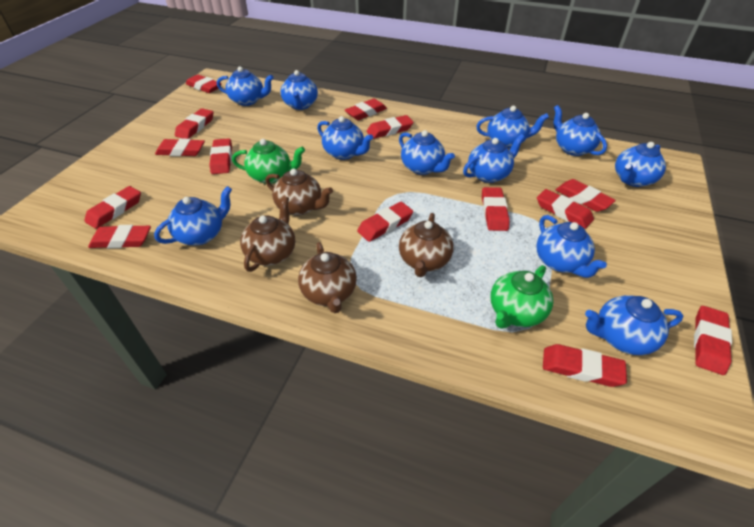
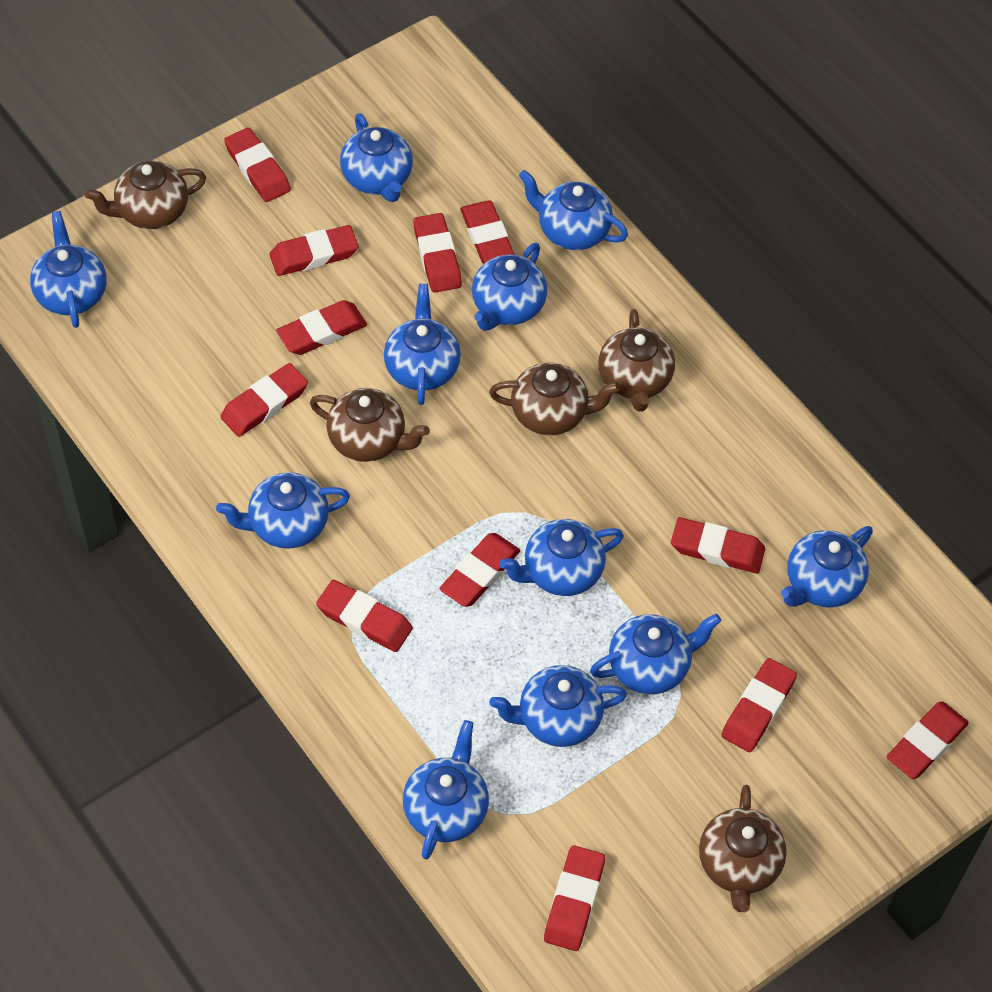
brown teapot: [240,196,295,272] [265,169,333,216] [298,242,357,313] [399,213,453,277] = 4 -> [85,161,206,229] [310,388,430,462] [489,362,620,435] [598,309,675,412] [699,785,787,912] = 5
green teapot: [232,139,305,184] [490,265,553,329] = 2 -> none = 0
red eraser: [84,186,141,229] [88,225,151,249] [155,138,205,156] [175,108,214,139] [186,74,221,93] [209,138,232,174] [345,99,387,120] [357,202,413,242] [367,115,414,139] [482,187,510,231] [537,189,594,229] [543,344,627,387] [555,179,616,212] [694,306,732,375] = 14 -> [220,363,308,437] [224,127,291,202] [270,225,358,276] [276,300,367,355] [316,580,413,652] [413,213,462,293] [439,533,520,607] [460,201,515,264] [544,845,605,951] [671,517,765,573] [721,658,797,752] [887,701,969,779] = 12

